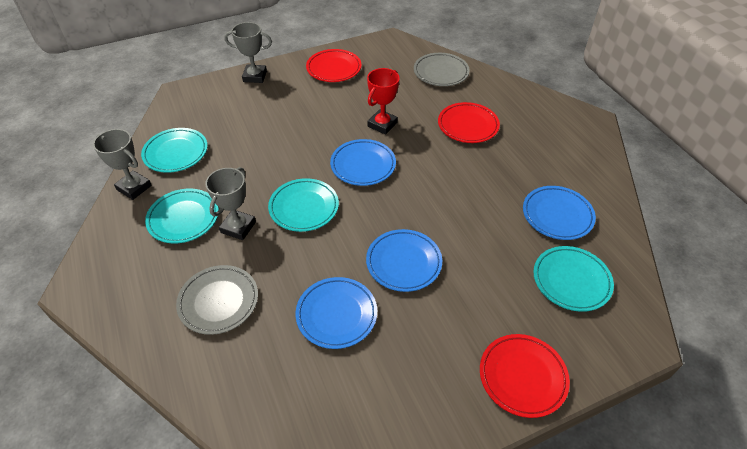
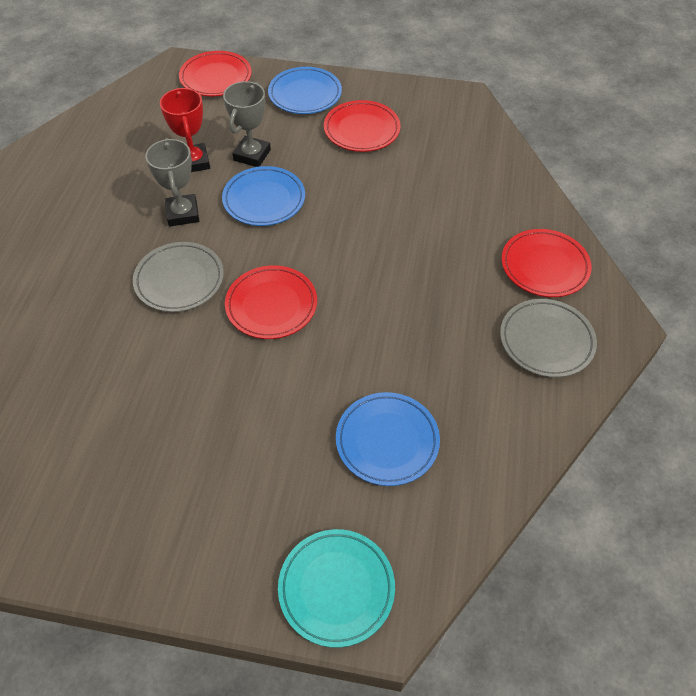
blue plate: [295,277,377,349] [330,139,396,186] [366,229,442,292] [523,186,596,240] = 4 -> [222,166,305,226] [268,67,342,114] [336,392,440,486] = 3
grey trophy: [93,129,152,200] [205,167,256,240] [224,22,272,83] = 3 -> [145,138,199,226] [223,81,271,167] = 2
red plate: [306,49,361,82] [438,102,500,143] [480,334,570,418] = 3 -> [179,51,252,96] [225,265,317,339] [324,100,401,152] [502,229,592,297] = 4
turquoise plate: [141,128,208,173] [145,189,219,243] [268,178,339,232] [533,246,614,312] = 4 -> [278,529,395,648] = 1

